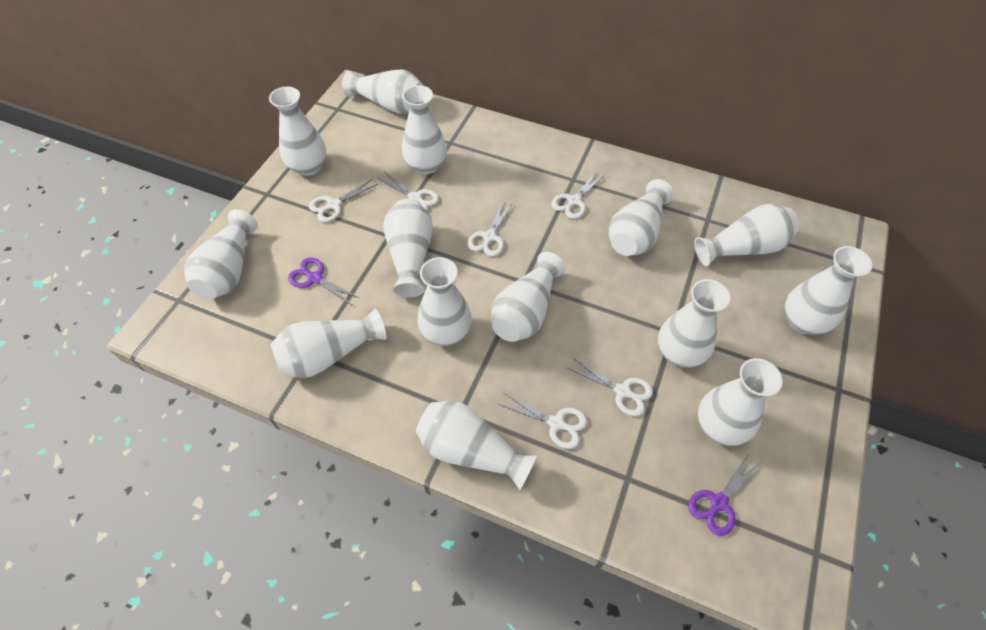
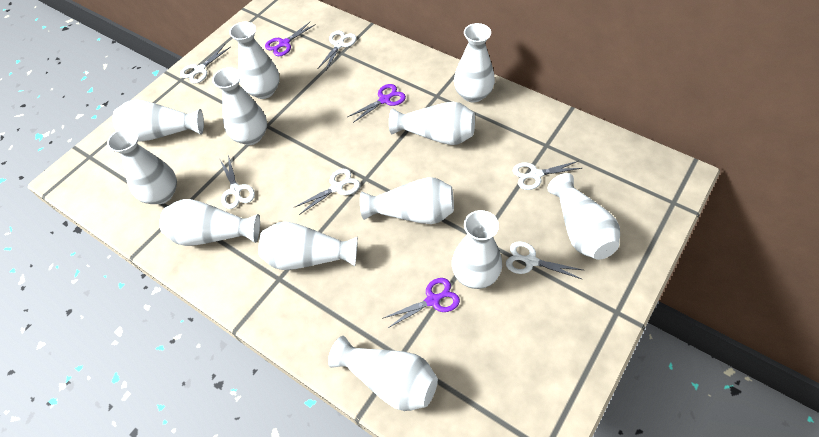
purple scissors: [288,257,360,305] [688,453,761,536] = 2 -> [265,21,316,56] [348,84,406,123] [384,278,460,329] = 3
white vase: [184,209,258,299] [269,87,327,176] [270,309,386,378] [342,70,423,114] [383,199,433,298] [402,85,447,174] [416,401,537,490] [417,257,472,346] [491,252,566,342] [608,179,674,256] [658,279,730,368] [694,203,799,266] [698,358,783,446] [784,246,872,335] = 14 -> [107,128,177,204] [113,100,204,142] [159,199,260,246] [212,68,267,145] [229,22,280,99] [258,221,358,270] [328,336,438,411] [360,177,454,224] [389,102,475,145] [452,210,502,289] [454,23,495,103] [547,173,620,260] = 12

